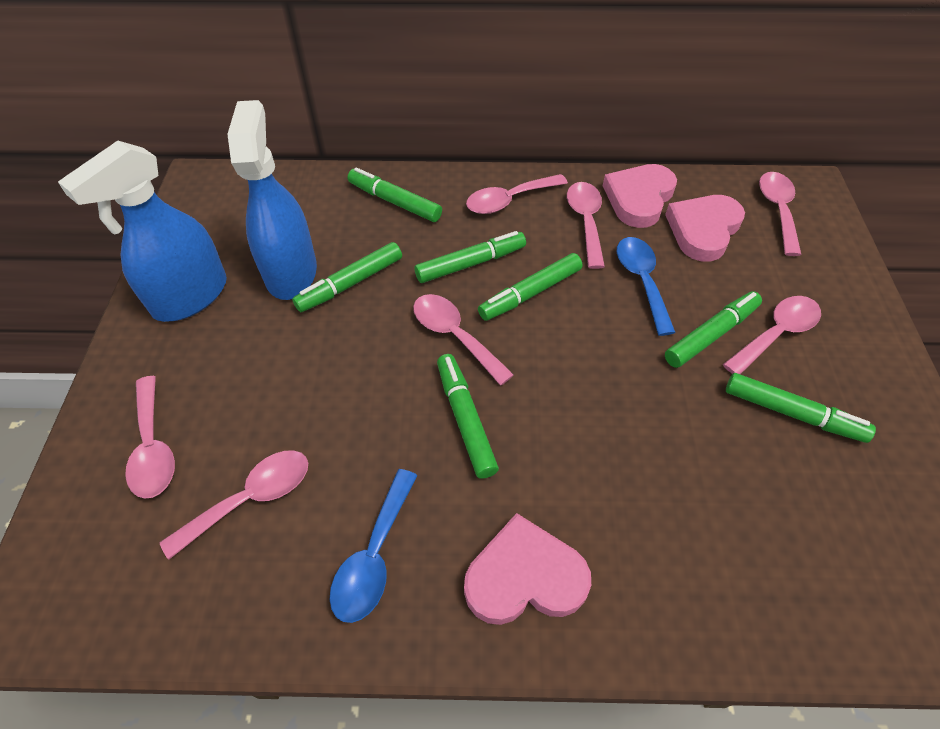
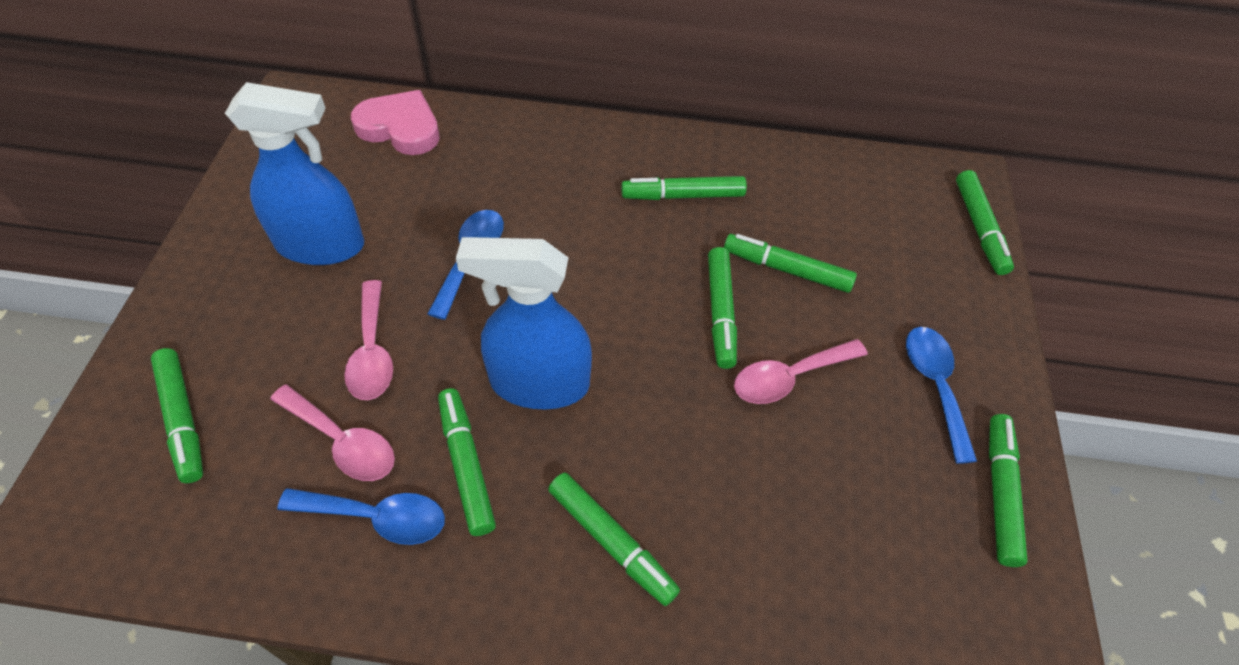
blue spoon: [330,469,418,623] [617,237,676,336] = 2 -> [277,488,445,545] [427,210,504,320] [906,327,977,464] = 3
green marker: [292,242,402,312] [348,168,442,222] [415,231,526,283] [437,354,499,479] [478,253,582,321] [665,291,762,368] [726,373,876,443] = 7 -> [151,348,203,483] [438,388,496,536] [548,473,680,606] [622,176,747,200] [708,247,737,369] [724,234,857,293] [956,170,1014,275] [989,414,1028,567] = 8
pink heart: [464,513,591,625] [603,164,677,228] [665,195,745,262] = 3 -> [351,90,440,155] = 1
pink spoon: [125,376,175,499] [160,450,308,560] [413,294,514,386] [466,174,568,214] [567,182,605,269] [723,296,821,374] [759,172,802,256] = 7 -> [270,384,395,481] [344,280,393,400] [734,339,868,404] = 3

